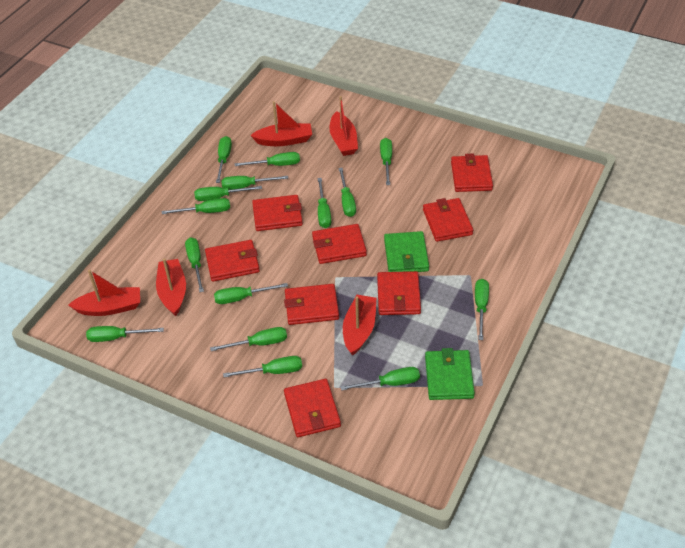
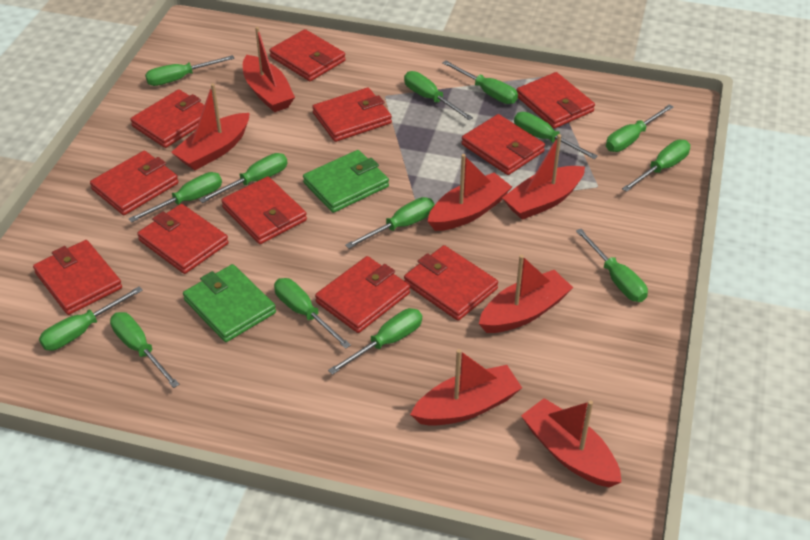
green screwdriver: [86,326,164,342] [162,198,230,214] [185,237,204,292] [194,186,262,201] [210,327,287,351] [214,283,288,304] [216,136,232,183] [221,176,288,190] [223,356,302,377] [235,152,300,166] [318,178,331,228] [339,168,356,217] [340,367,420,391] [380,138,392,185] [475,279,489,340] = 15 -> [39,286,143,351] [110,312,180,388] [128,172,222,223] [145,55,235,86] [199,153,287,203] [274,278,351,349] [328,308,422,375] [345,197,435,249] [404,71,473,120] [443,60,518,104] [514,112,598,159] [576,229,648,302] [606,104,674,152] [622,140,690,192] = 14
red boat: [68,270,140,316] [156,258,186,316] [250,101,312,146] [329,96,358,156] [343,295,376,356] = 5 -> [171,84,249,170] [243,27,295,112] [410,349,522,426] [427,154,512,231] [479,255,573,333] [502,134,585,220] [521,398,622,487] = 7
red wallet: [205,240,260,282] [252,195,303,231] [284,284,339,325] [284,379,341,437] [312,224,367,264] [377,271,421,315] [423,198,473,242] [451,154,493,192] = 8 -> [33,240,122,315] [90,151,179,215] [130,89,204,148] [137,204,229,274] [221,176,307,244] [269,29,346,81] [312,88,392,142] [315,256,410,333] [404,245,498,321] [461,114,545,175] [516,72,595,129] = 11

